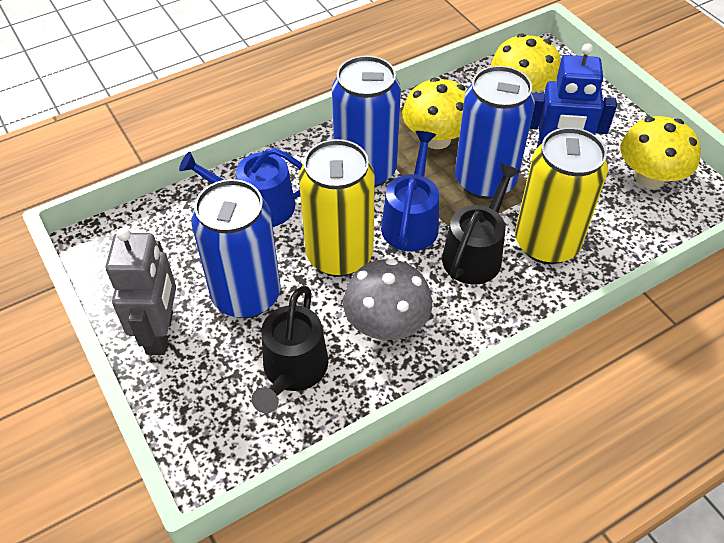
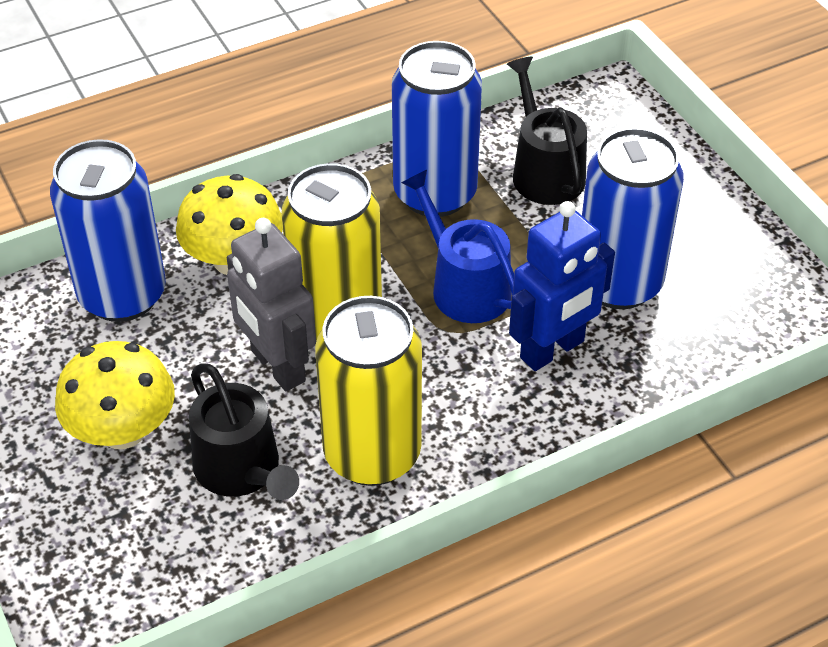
blue watering can: [179,148,303,227] [381,131,439,252] = 2 -> [401,170,514,323] = 1
grey mushroom: [343,258,432,340] = 1 -> none = 0
yellow mushroom: [402,78,467,149] [491,33,561,93] [620,116,701,189] = 3 -> [55,341,175,449] [176,174,283,275] = 2

